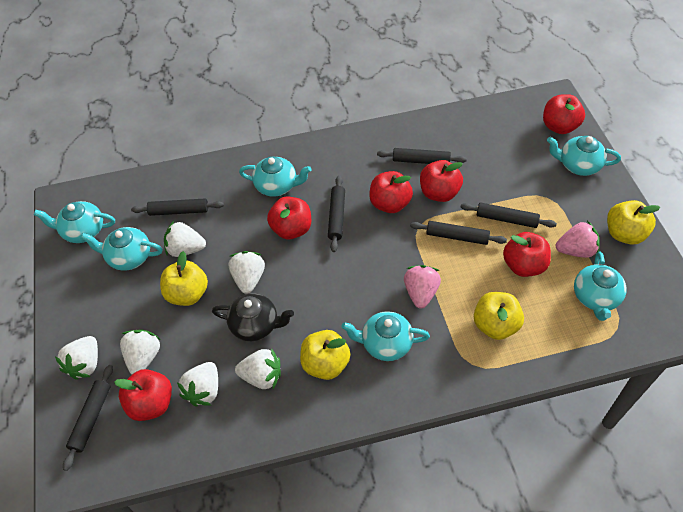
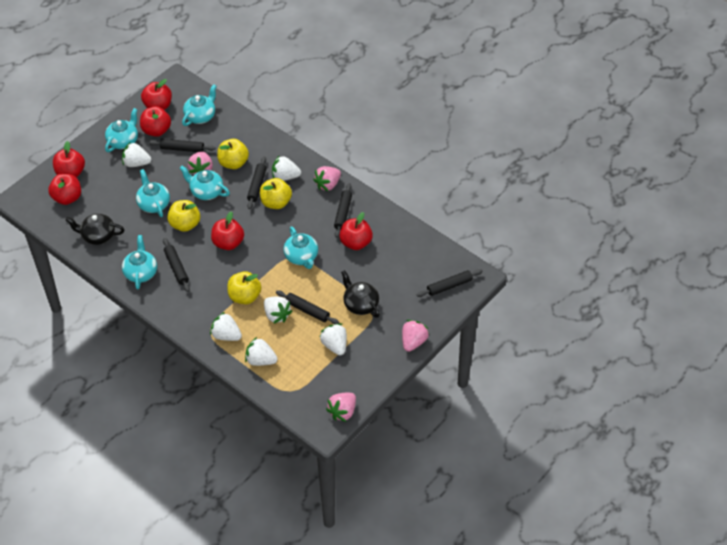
black teapot: [212,293,294,341] = 1 -> [65,214,125,245] [341,270,380,318] = 2
pink strawberry: [404,265,441,309] [556,221,600,258] = 2 -> [188,151,213,174] [313,166,341,191] [326,393,356,422] [402,320,429,352] = 4

